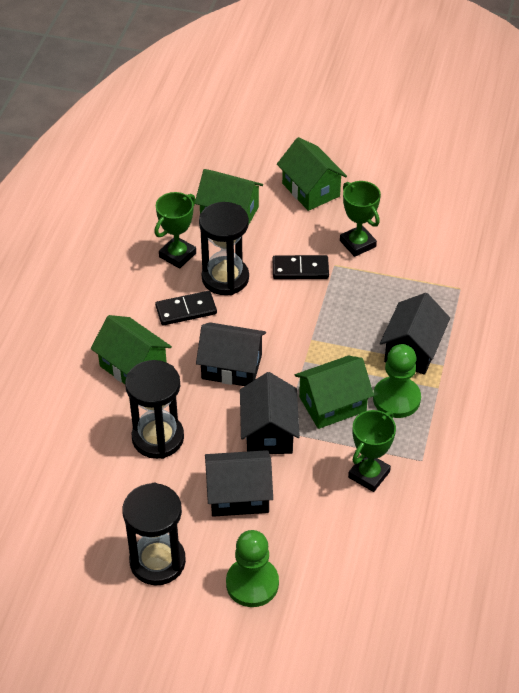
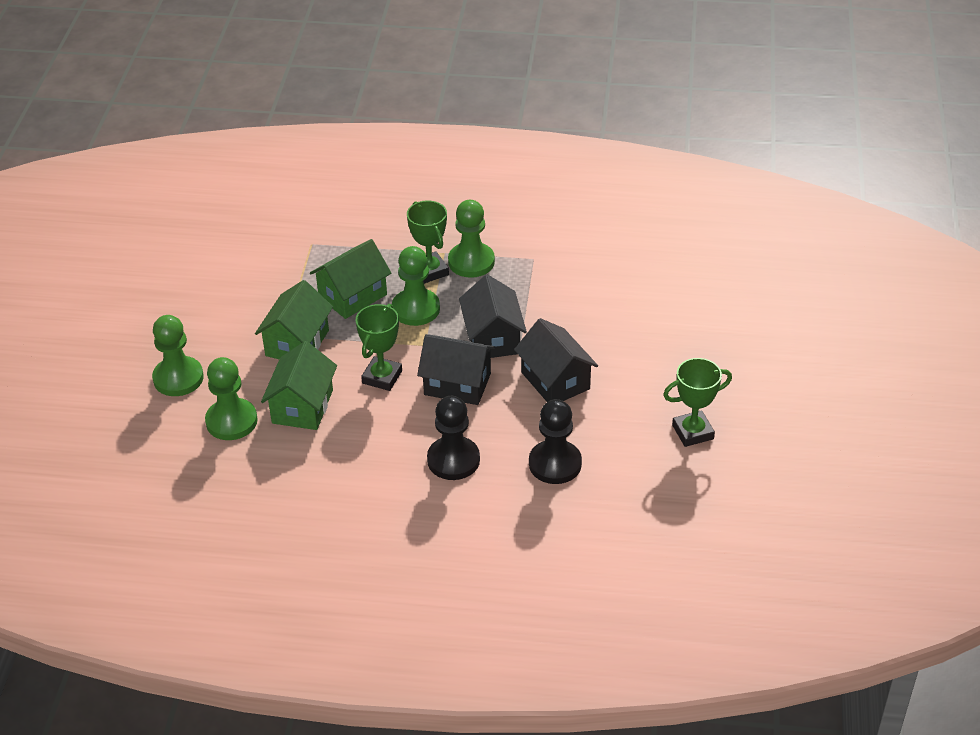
black domino: [155,291,217,326] [273,255,329,279] = 2 -> none = 0
black hourglass: [122,483,186,585] [125,360,184,459] [199,202,249,295] = 3 -> none = 0
black house: [196,322,266,386] [205,450,273,517] [240,372,300,454] [380,293,450,375] = 4 -> [417,334,495,405] [459,275,527,358] [514,318,598,402] = 3
black pawn: none = 0 -> [427,396,480,480] [529,399,582,484] = 2
green house: [91,315,172,384] [195,169,263,226] [277,137,347,211] [295,356,374,429] = 4 -> [255,280,333,359] [261,341,337,430] [310,239,391,319] = 3
green pawn: [226,530,279,607] [373,344,421,418] = 2 -> [152,315,204,396] [205,357,258,440] [392,246,440,326] [448,200,495,278] = 4

